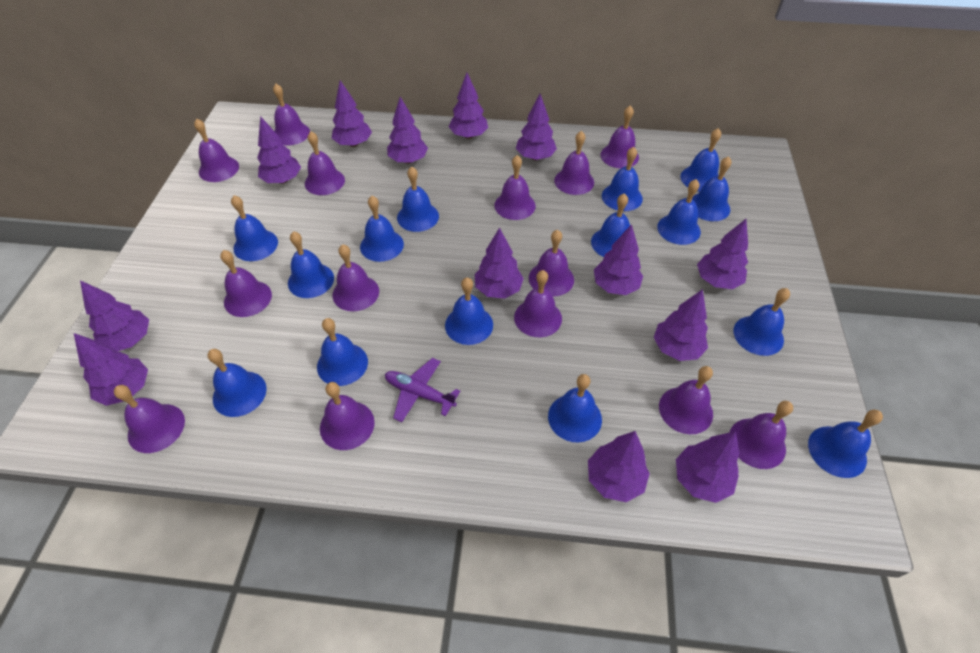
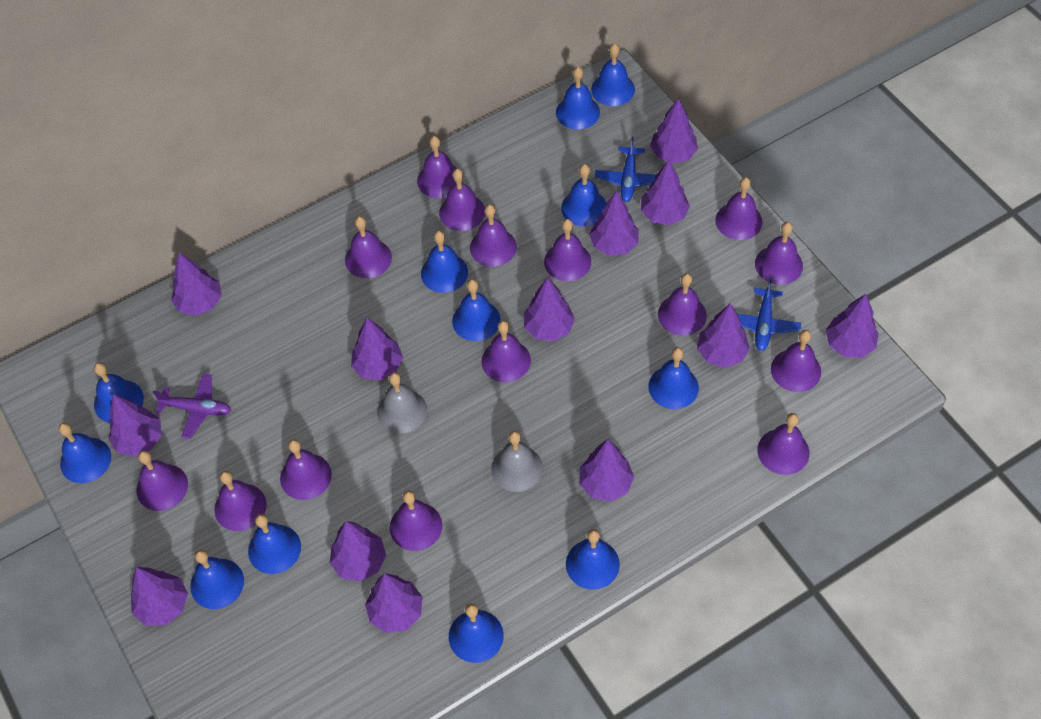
blue bell: [208,349,267,417] [231,195,278,261] [288,231,334,298] [317,318,368,386] [360,196,404,262] [397,166,439,232] [445,278,493,345] [548,374,602,443] [591,193,630,257] [602,147,643,211] [657,179,701,245] [680,128,721,192] [692,156,731,221] [733,288,790,356] [808,410,883,478] = 15 -> [59,423,111,483] [94,362,144,423] [190,550,244,609] [248,514,301,574] [421,231,468,293] [449,603,504,663] [452,279,501,341] [556,67,600,130] [561,164,606,227] [566,529,620,590] [591,43,635,106] [648,347,699,409] = 12
blue plane: none = 0 -> [595,137,656,202] [738,279,801,351] = 2
grey bell: none = 0 -> [377,372,427,434] [491,431,543,492] = 2
purple bell: [114,385,185,453] [194,118,239,182] [220,250,272,317] [273,84,310,145] [305,131,345,195] [320,382,375,450] [333,244,379,311] [494,155,536,220] [514,270,562,337] [529,230,574,296] [554,131,594,195] [600,106,639,168] [659,366,713,434] [729,401,793,469] = 14 -> [137,450,188,511] [214,471,267,531] [280,439,332,500] [345,216,392,278] [390,490,442,551] [417,136,458,198] [439,169,485,231] [470,204,517,267] [481,320,531,382] [544,219,591,281] [658,273,707,336] [715,177,762,240] [755,222,803,285] [757,413,810,475] [771,330,821,392] = 15

